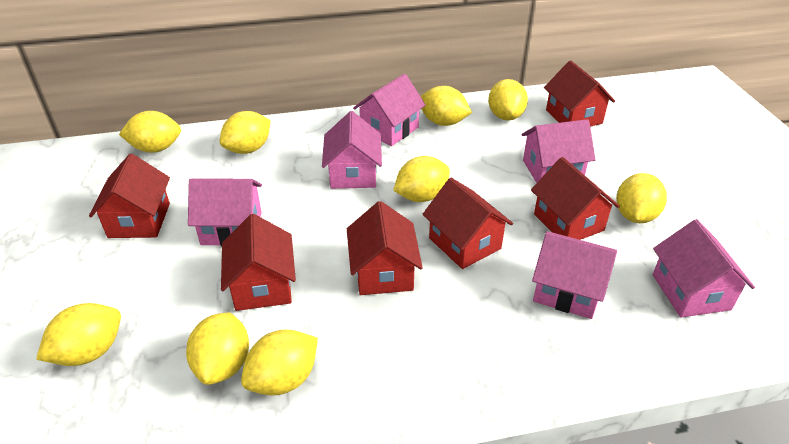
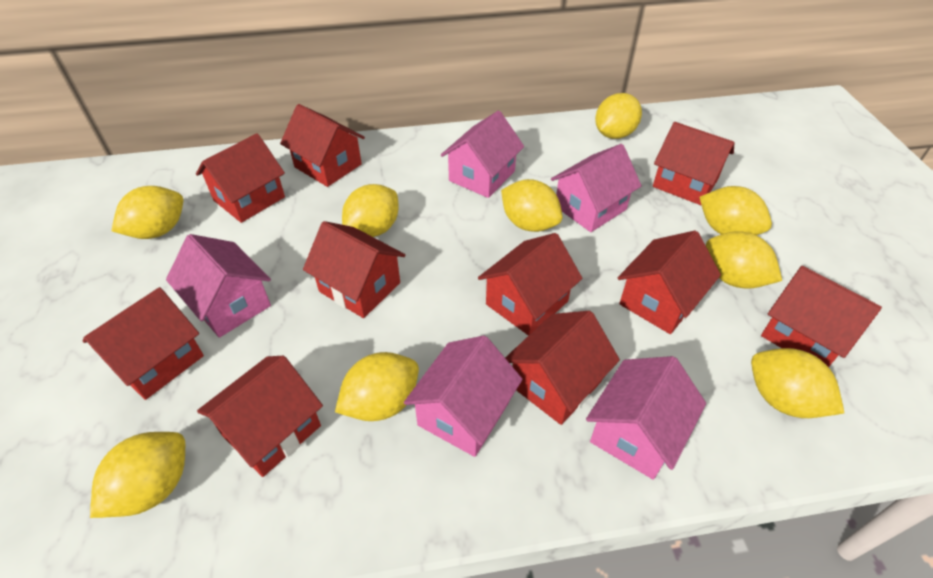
pink house: [188,179,262,246] [322,111,382,189] [353,74,426,146] [522,119,596,183] [532,231,617,319] [653,219,755,317] = 6 -> [166,234,271,338] [404,336,523,457] [441,111,524,198] [551,144,642,232] [586,356,706,480] = 5
red house: [89,154,170,238] [221,214,296,311] [347,201,423,295] [422,178,513,269] [531,157,620,240] [544,61,615,127] = 6 -> [82,287,204,400] [196,133,285,223] [197,356,323,477] [280,104,365,187] [303,221,405,318] [478,233,582,336] [505,311,620,425] [618,230,721,334] [653,122,735,205] [761,266,882,367] = 10

